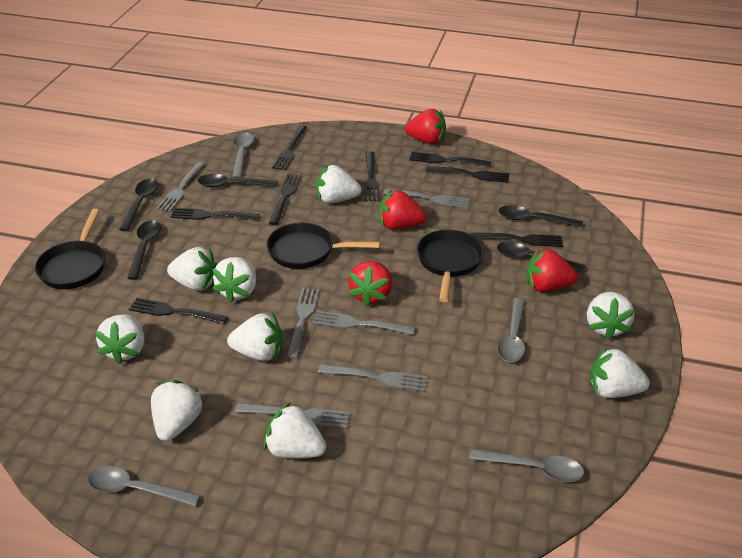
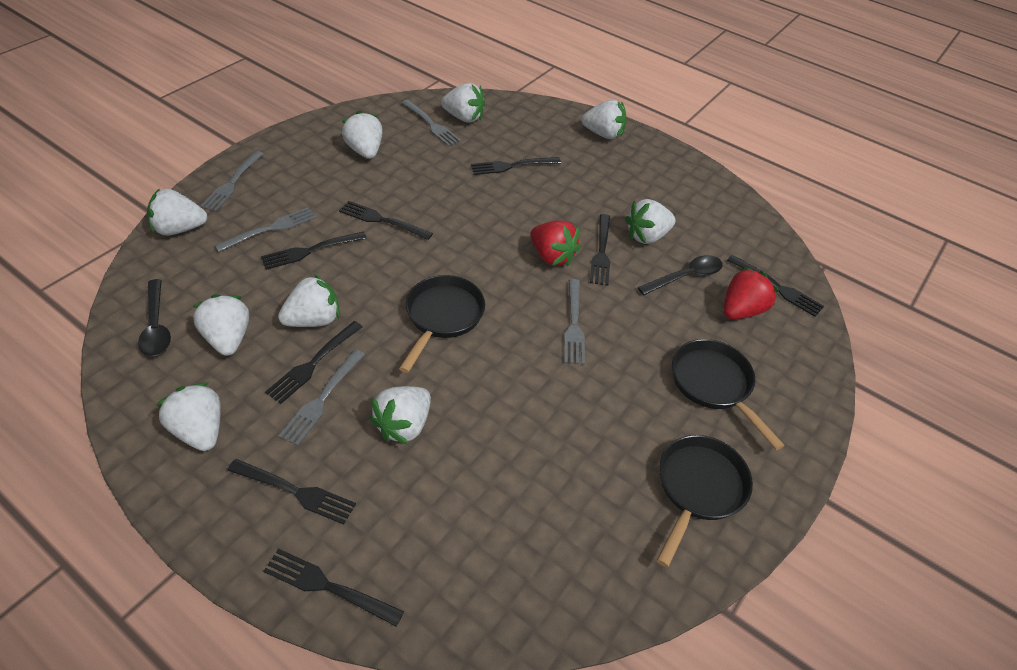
black spoon: [119,179,158,231] [127,220,161,280] [198,174,278,187] [497,241,585,272] [499,205,583,228] = 5 -> [138,279,171,356] [638,255,723,295] = 2
grey fork: [156,162,205,212] [235,403,350,429] [286,288,319,359] [312,311,415,335] [318,364,427,392] [384,189,470,209] = 6 -> [200,151,264,212] [214,207,317,252] [279,349,365,446] [402,100,461,147] [564,279,585,365] = 5
grey spoon: [88,466,201,507] [232,132,254,178] [469,449,584,482] [498,298,525,362] = 4 -> none = 0
red strawberry: [348,261,392,307] [380,189,426,230] [405,109,446,144] [527,248,578,292] = 4 -> [530,221,581,266] [724,267,779,319] = 2

